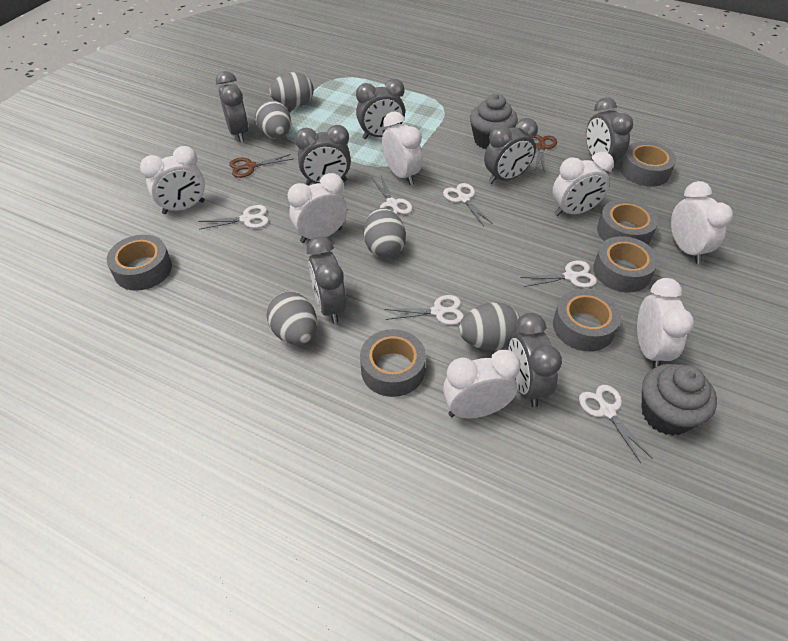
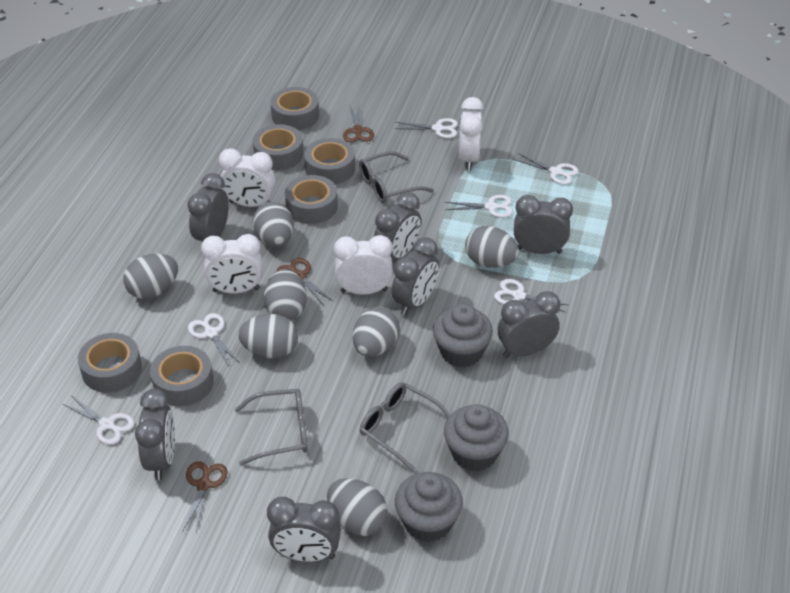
brown scissors: [229,154,293,178] [530,134,557,173] = 2 -> [182,461,228,533] [277,258,333,306] [343,106,374,143] = 3
grey cupcake: [470,94,518,149] [642,364,717,436] = 2 -> [395,472,463,542] [433,304,493,368] [444,404,509,471] = 3
grey egg: [255,100,291,139] [267,292,317,345] [269,72,314,107] [364,208,406,258] [459,302,520,350] = 5 -> [123,254,178,299] [238,314,298,359] [253,202,294,247] [264,269,307,320] [327,478,388,536] [353,307,400,357] [465,226,519,268] = 7
grey glasses: none = 0 -> [235,389,308,466] [359,151,434,203] [360,382,450,471] = 3
white clock: [140,146,205,214] [288,173,347,243] [382,111,423,185] [443,350,521,419] [552,152,614,216] [637,278,694,369] [671,181,733,264] = 7 -> [201,234,262,294] [219,148,275,207] [334,235,393,294] [459,97,484,171] = 4

